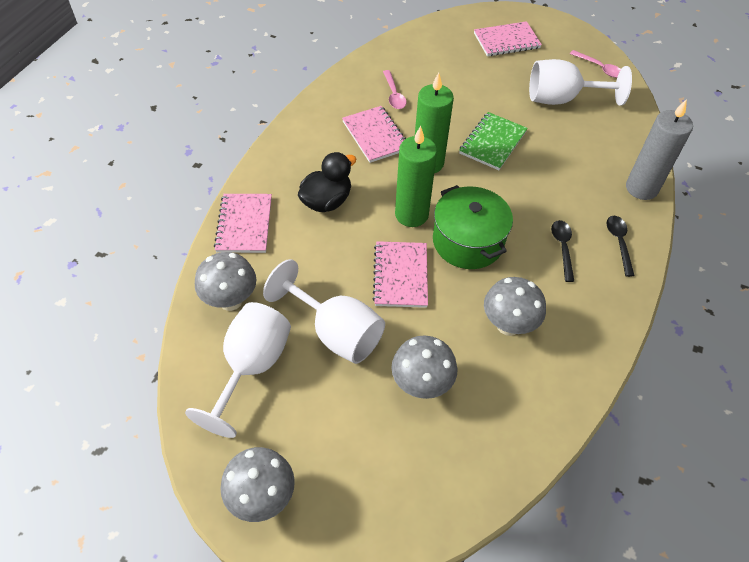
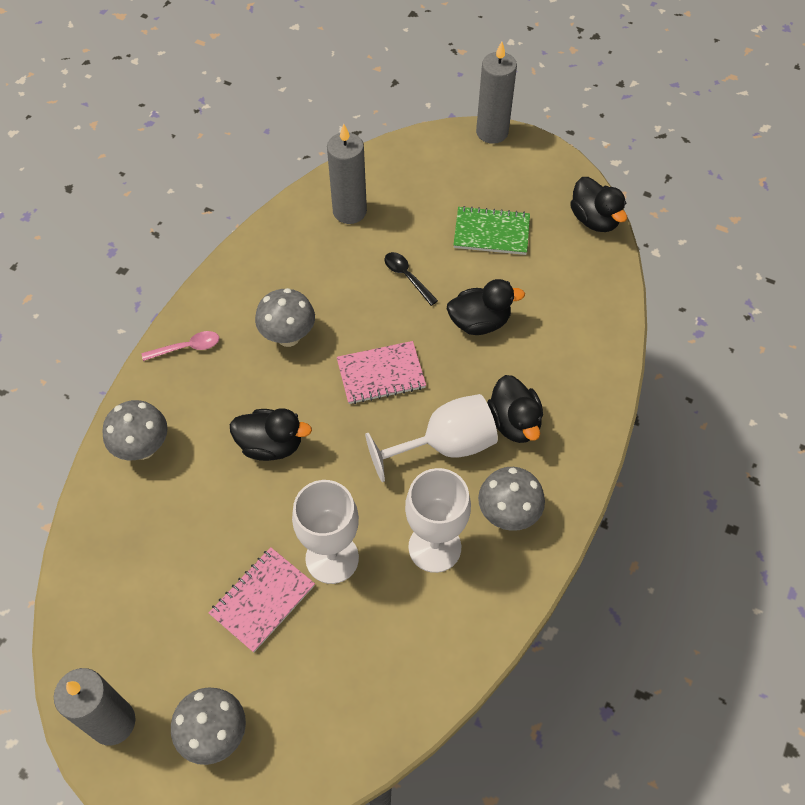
black duck: [298,152,356,212] = 1 -> [230,408,312,461] [447,279,525,335] [487,375,543,443] [570,177,627,232] = 4
black spoon: [551,220,574,282] [607,216,635,277] = 2 -> [385,252,438,306] = 1
green candle: [395,126,437,227] [415,72,454,173] = 2 -> none = 0
green pot: [433,185,513,269] = 1 -> none = 0
grey candle: [626,99,693,200] = 1 -> [54,668,135,746] [327,124,367,224] [476,41,517,144] = 3
pink notebook: [214,194,272,253] [342,106,406,163] [373,241,428,308] [474,21,542,56] = 4 -> [209,547,315,653] [337,341,426,404] = 2
pink spoon: [383,70,407,109] [570,50,621,78] = 2 -> [142,331,219,361] = 1

